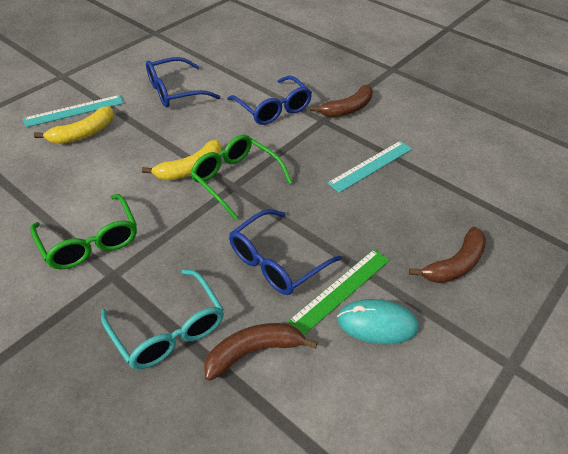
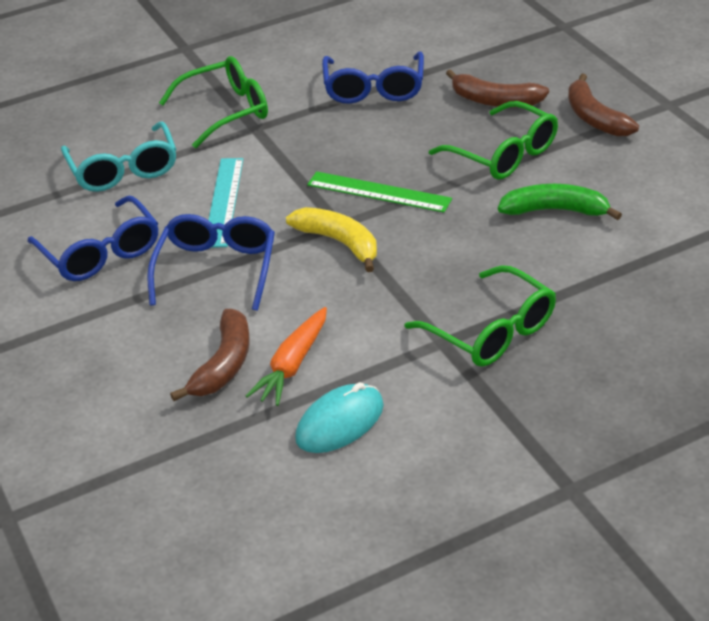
green banana: none = 0 -> [498,184,622,220] = 1
green glasses: [30,194,137,269] [190,135,292,220] = 2 -> [159,56,268,148] [404,265,556,367] [429,101,558,180] = 3
orange carrot: none = 0 -> [246,307,327,406] = 1
turquoise ruler: [23,95,124,127] [328,141,412,193] = 2 -> [208,158,243,247] = 1
yellow banana: [34,106,114,144] [142,140,221,180] = 2 -> [286,207,377,272] = 1

